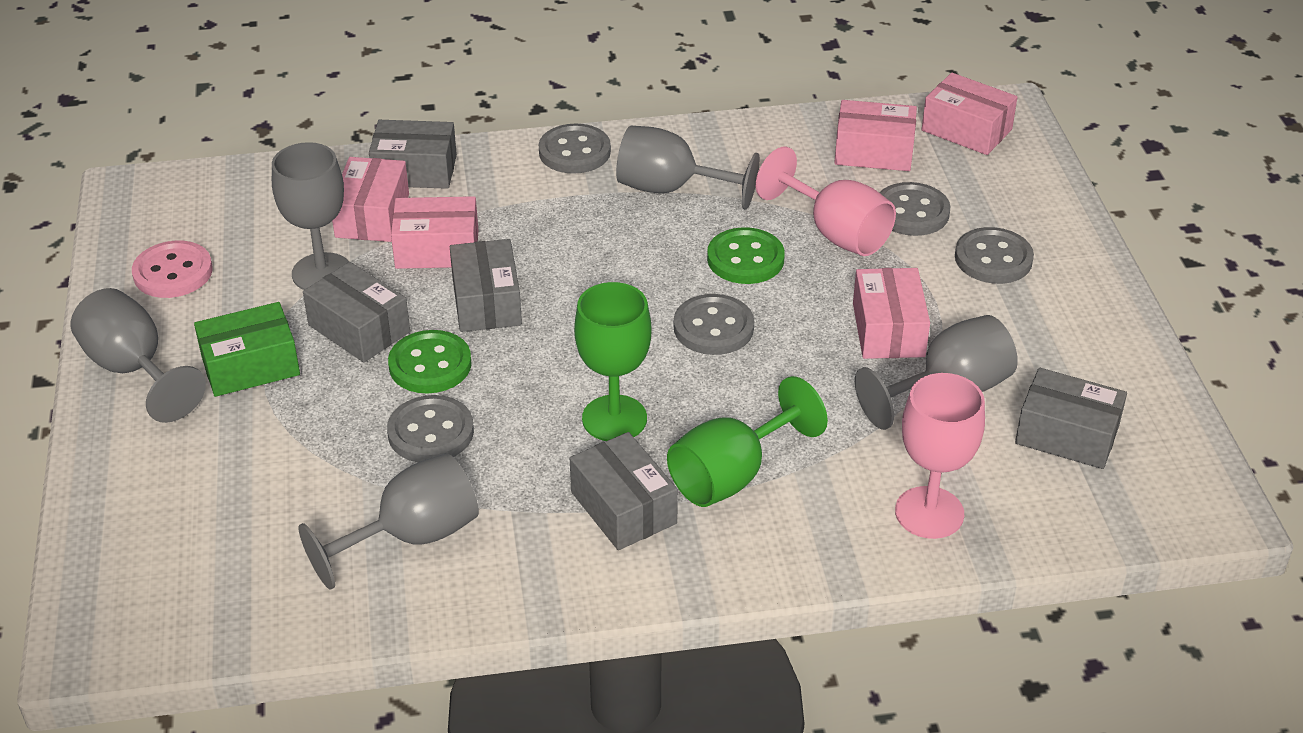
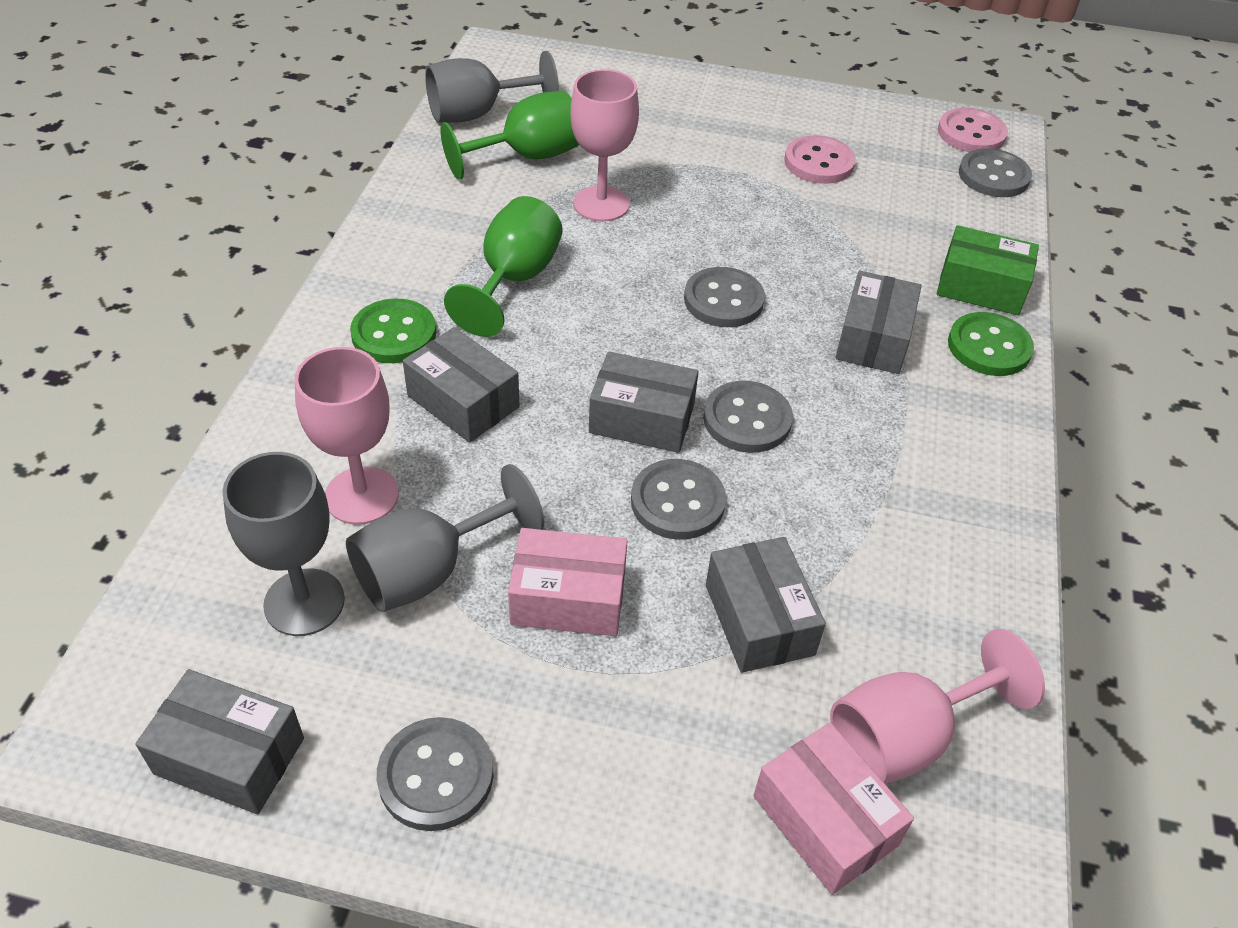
grey goblet: [71,288,206,423] [272,142,349,290] [298,453,479,590] [616,126,760,210] [855,315,1018,430] = 5 -> [222,452,345,636] [346,464,544,612] [425,51,559,123] = 3
pink box: [332,157,409,242] [391,196,478,269] [834,100,917,171] [853,268,930,359] [922,73,1017,155] = 5 -> [508,528,627,636] [753,722,914,895] = 2
pink button: [132,241,213,298] = 1 -> [784,135,856,184] [938,108,1008,152] = 2
pink goblet: [756,147,896,256] [895,373,985,539] = 2 -> [295,347,399,525] [571,69,639,222] [830,629,1045,784] = 3

